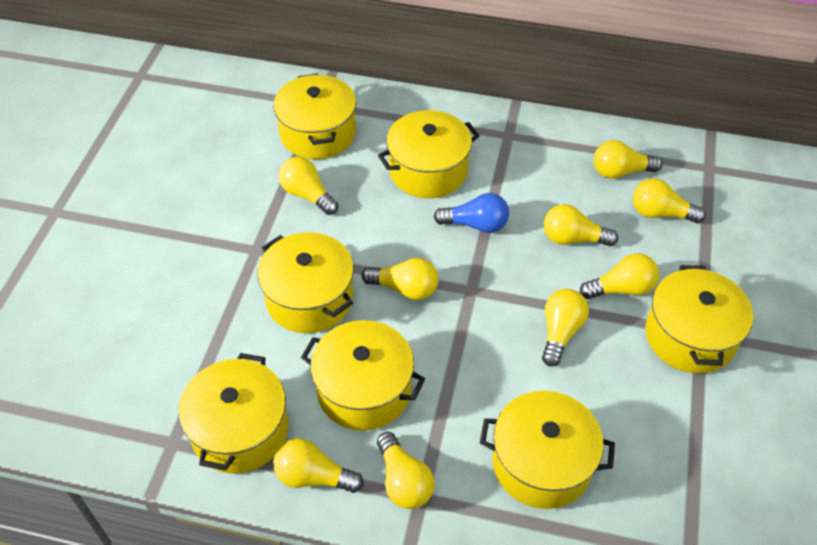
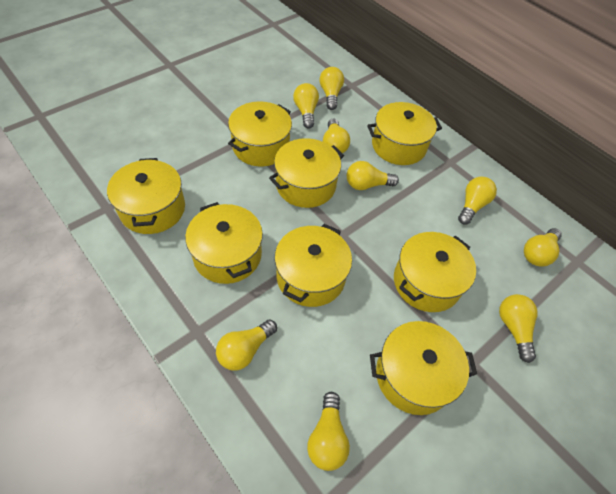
blue light bulb: [434,193,509,233] = 1 -> none = 0
yellow pot: [178,353,288,474] [257,232,354,333] [273,73,356,159] [301,320,425,431] [378,110,480,198] [480,391,615,509] [646,265,753,374] = 7 -> [107,158,185,234] [185,202,263,284] [228,101,292,166] [269,138,344,208] [275,224,352,307] [367,102,442,165] [370,321,477,415] [394,232,476,312] = 8

